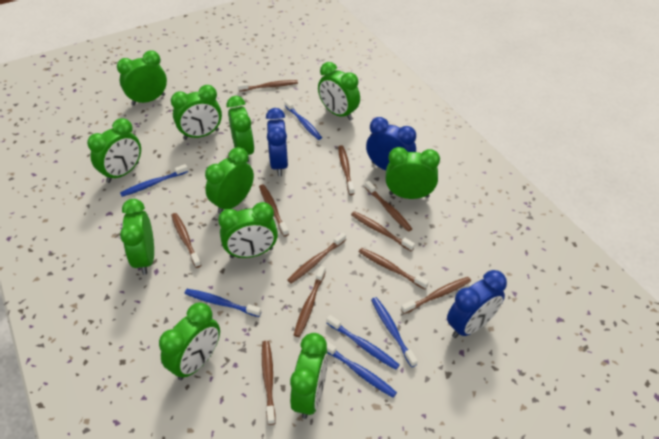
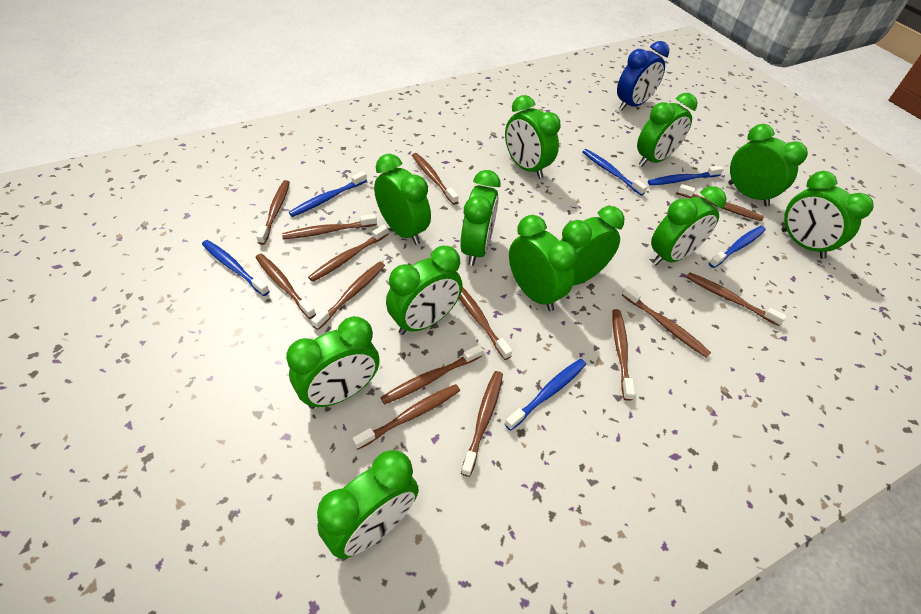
blue clock: [266,108,288,176] [366,117,416,171] [447,270,507,338] = 3 -> [617,41,669,110] = 1
brown toothbrush: [171,213,201,268] [238,80,298,92] [259,184,289,237] [262,341,276,425] [287,232,346,283] [294,266,326,337] [338,145,355,195] [351,211,415,252] [359,248,429,289] [365,181,412,232] [401,277,471,314] = 11 -> [255,254,316,319] [256,180,290,245] [282,214,377,239] [308,224,388,282] [311,261,385,330] [352,384,460,449] [380,345,483,405] [412,153,459,205] [459,287,512,360] [461,371,503,477] [613,309,635,401] [622,286,711,357] [678,184,764,221] [686,272,786,326] = 14
green clock: [87,118,141,183] [117,50,167,105] [120,199,154,275] [159,303,220,380] [171,85,222,140] [205,147,254,214] [218,202,278,258] [227,96,254,163] [290,333,328,419] [318,62,360,121] [386,147,440,199] = 11 -> [286,316,380,409] [317,450,419,559] [374,154,431,245] [386,246,462,335] [460,170,500,266] [505,95,560,179] [509,215,577,311] [560,206,624,285] [637,93,697,166] [651,186,726,265] [728,124,808,207] [782,171,873,259] = 12

